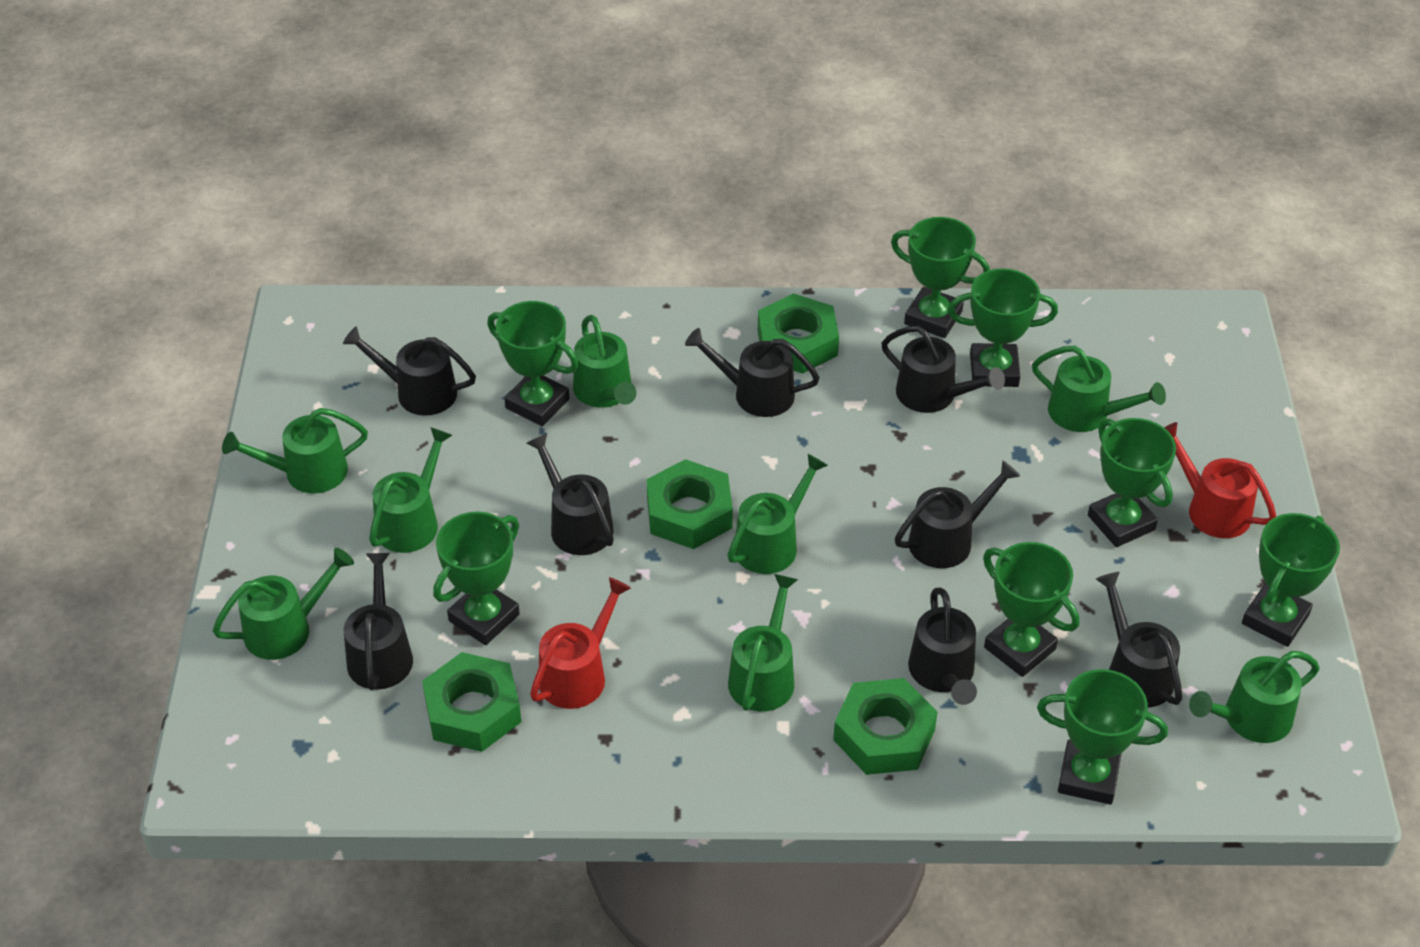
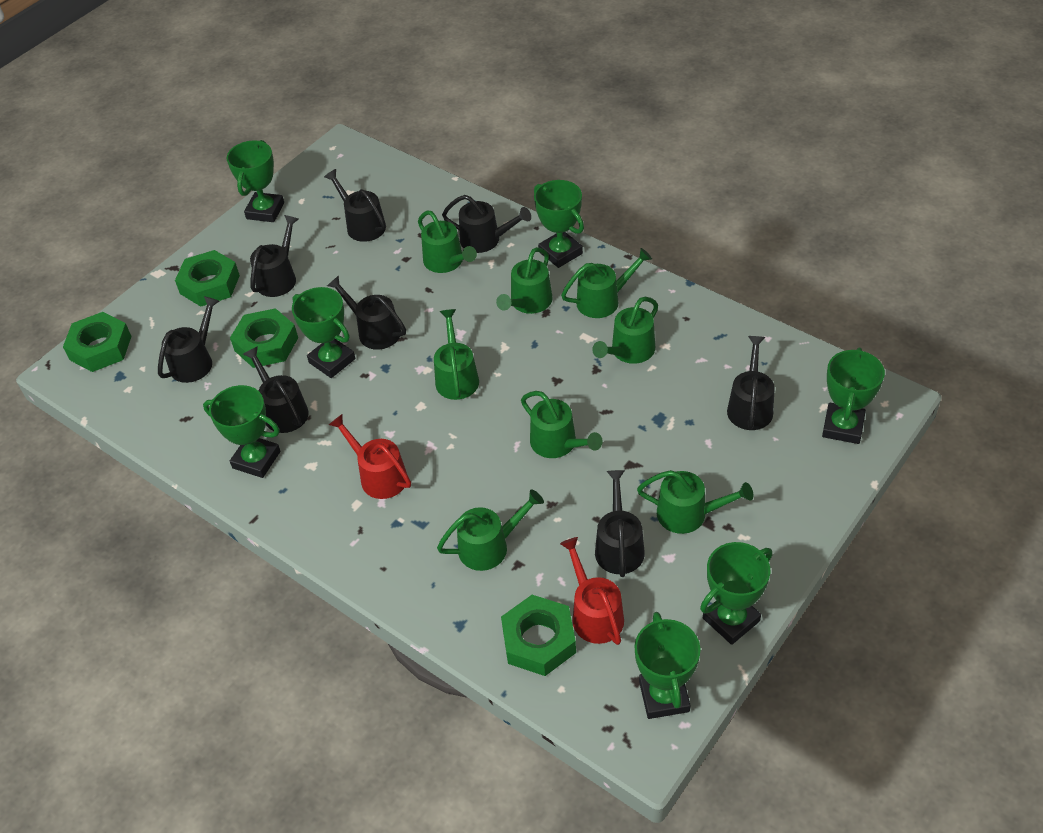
green trophy: [433,512,520,645] [487,301,578,426] [891,217,990,338] [948,268,1058,387] [983,542,1079,677] [1037,669,1168,804] [1088,418,1176,547] [1242,513,1340,647] = 8 -> [203,385,281,478] [227,140,284,222] [292,287,355,378] [534,180,584,268] [635,612,701,719] [700,542,772,645] [822,348,885,444] = 7

